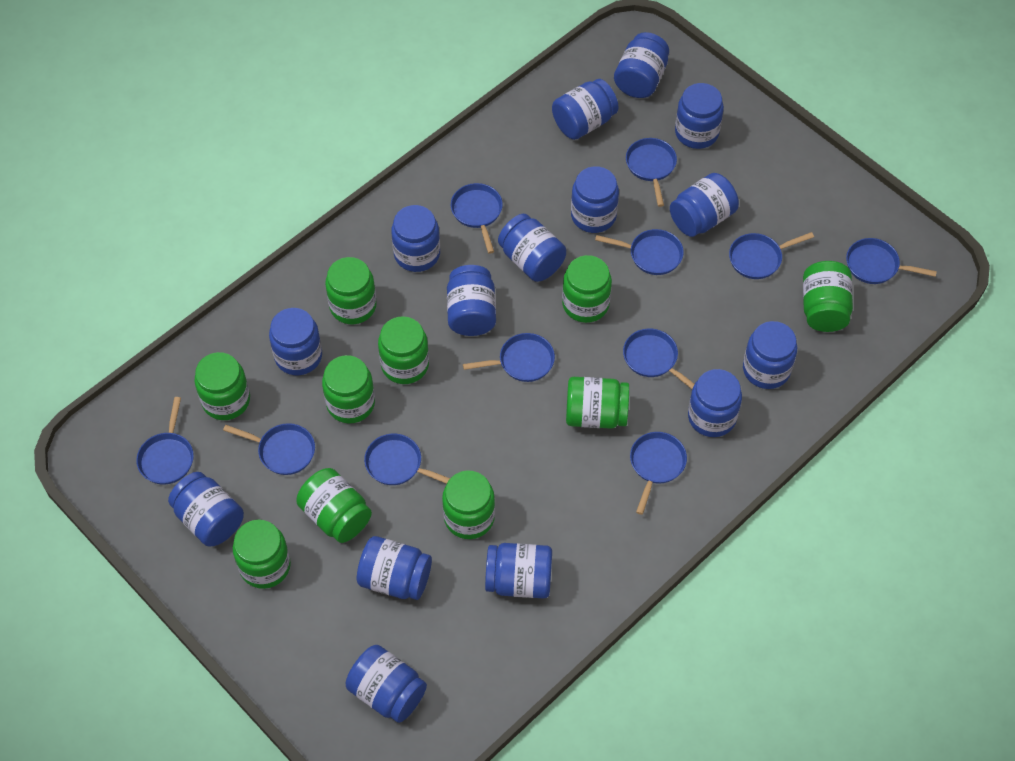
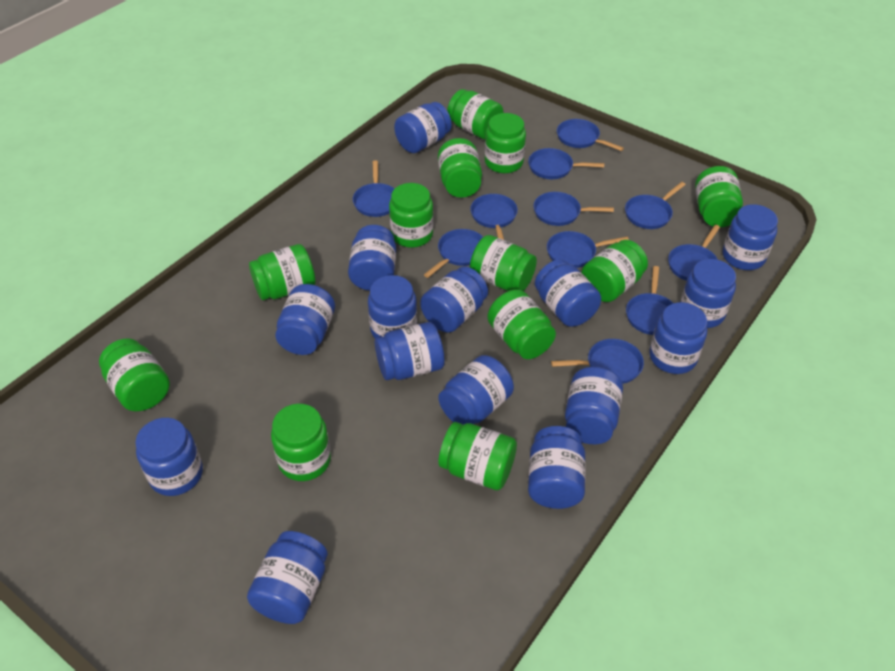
green jar: [195,352,250,420] [233,520,291,589] [296,468,372,543] [322,355,375,423] [325,257,377,324] [378,316,429,384] [442,470,495,539] [562,255,612,323] [566,377,629,429] [803,261,853,332] = 10 -> [99,338,170,411] [249,244,316,300] [271,404,331,481] [389,183,434,248] [438,138,482,198] [438,422,517,490] [447,89,504,139] [470,235,537,291] [485,113,526,173] [487,289,556,359] [581,240,648,302] [695,166,743,227] = 12

